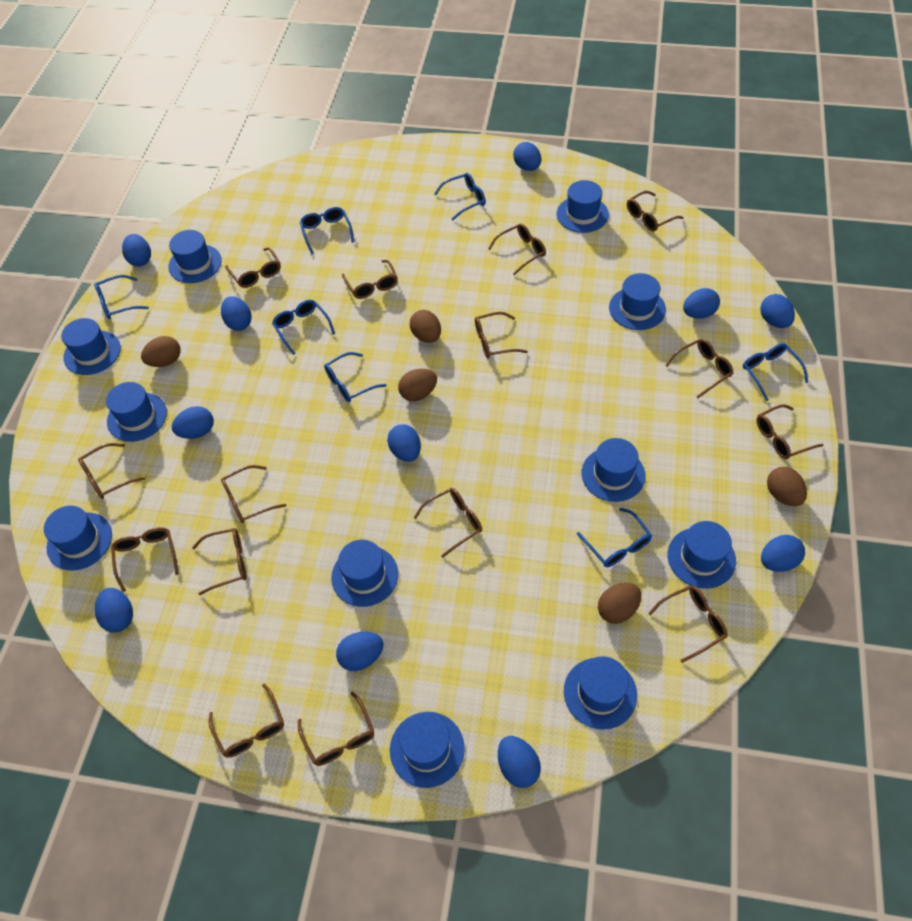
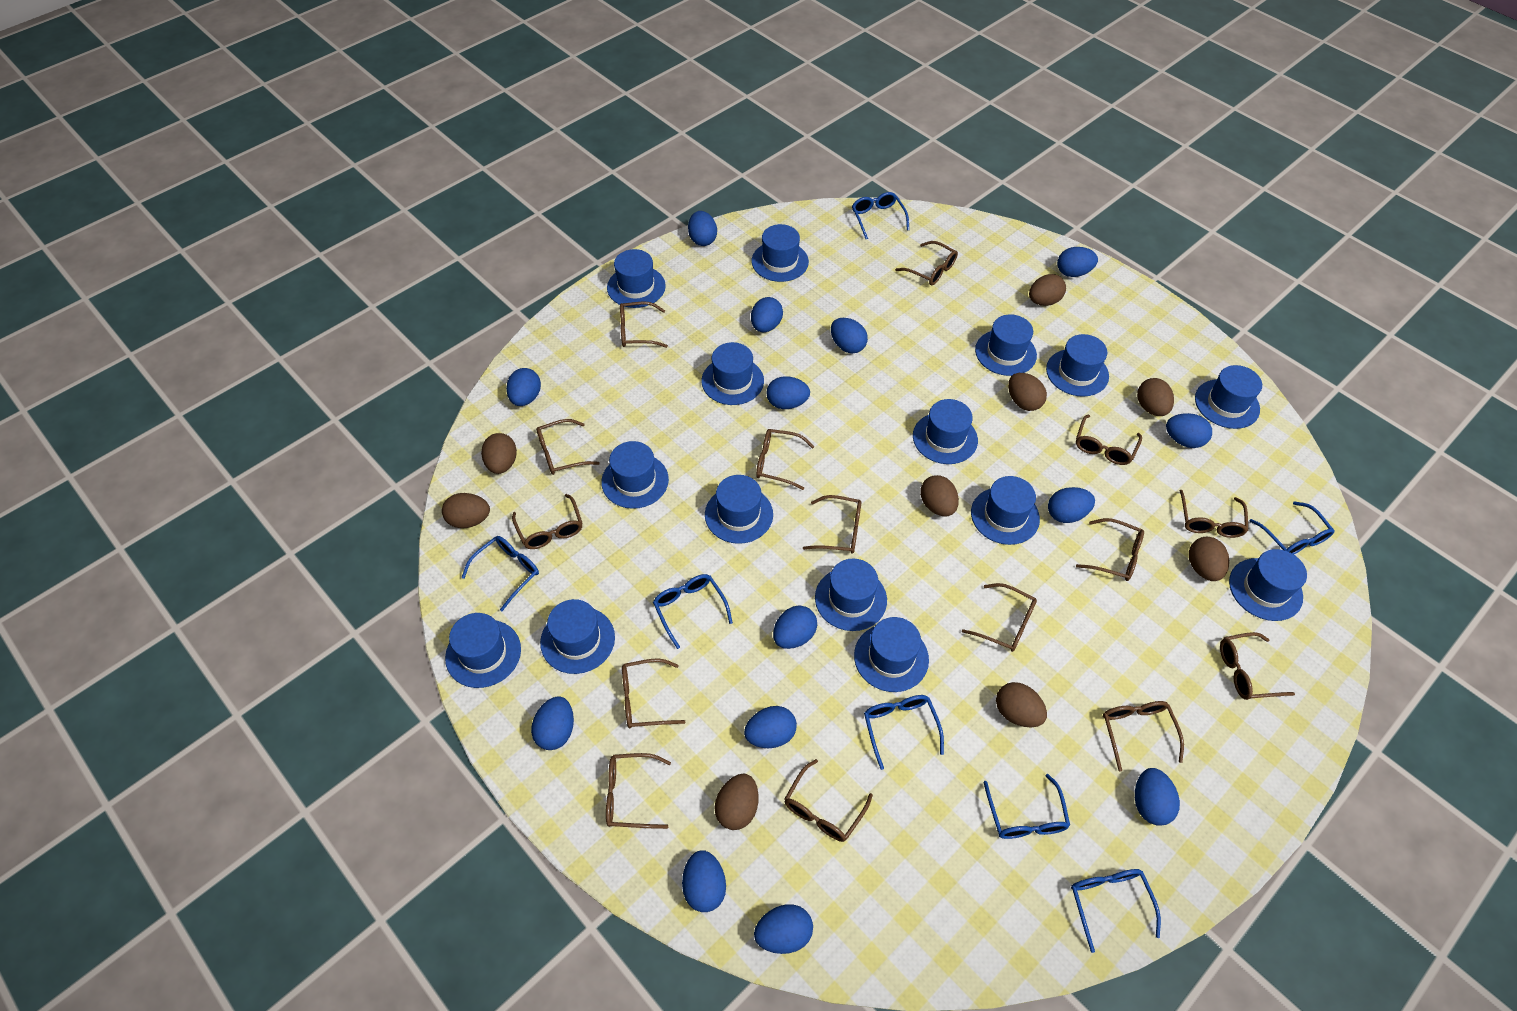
blue egg: [95,588,133,633] [122,234,151,266] [172,406,214,439] [221,296,252,331] [336,632,384,671] [387,424,421,462] [498,736,541,788] [513,142,541,171] [683,288,720,319] [760,294,795,328] [761,535,805,572] = 11 -> [506,368,541,406] [531,696,574,750] [682,850,726,912] [688,211,717,246] [744,706,797,748] [751,297,783,332] [754,904,813,954] [766,376,810,409] [773,605,817,649] [831,318,868,353] [1048,487,1095,523] [1057,247,1098,277] [1135,768,1180,826] [1166,413,1212,448] = 14
blue hat: [44,506,112,571] [61,318,121,375] [106,382,167,442] [168,230,222,283] [331,540,398,607] [390,712,465,788] [557,180,609,233] [564,656,637,730] [582,438,646,502] [609,273,666,330] [668,521,736,589] = 11 -> [445,613,521,688] [540,599,615,674] [601,441,669,509] [607,249,666,308] [702,342,764,405] [705,475,773,544] [752,224,809,282] [815,559,887,631] [854,617,929,692] [913,399,978,464] [971,476,1040,545] [975,314,1037,376] [1046,334,1109,397] [1195,365,1262,429] [1229,549,1307,621] = 15
brown egg: [141,336,180,367] [398,369,437,401] [410,310,441,343] [598,583,641,624] [767,467,807,506] = 5 -> [442,493,490,528] [481,433,517,474] [714,774,758,830] [920,475,959,516] [996,682,1047,727] [1008,373,1047,411] [1029,274,1066,306] [1137,378,1174,416] [1189,537,1229,581] = 9

